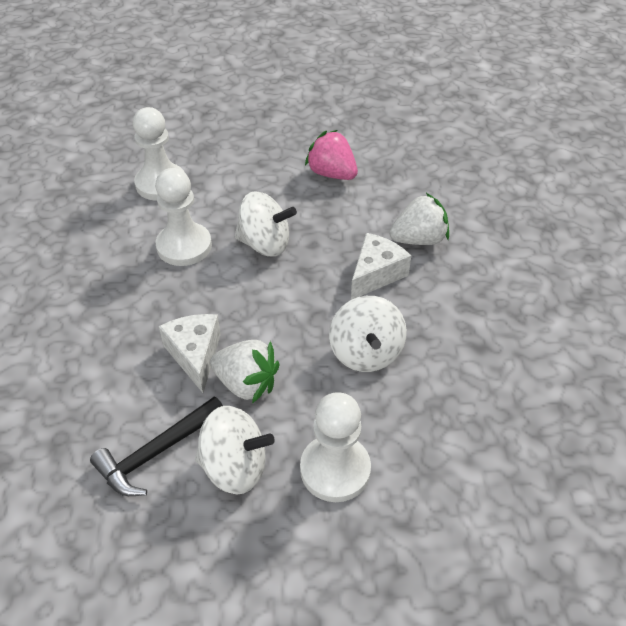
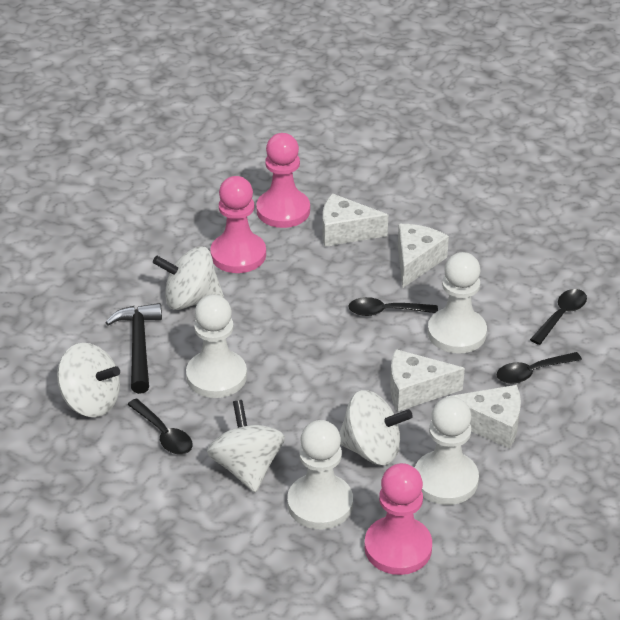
black spoon: none = 0 -> [127,398,193,455] [348,297,438,316] [497,352,582,384] [530,289,587,345] = 4
pink pawn: none = 0 -> [210,176,266,273] [256,133,310,228] [364,463,432,575] = 3
pink strawberry: [305,130,358,180] = 1 -> none = 0
white cheese: [159,314,221,393] [351,233,411,300] = 2 -> [323,193,388,247] [390,349,465,411] [398,224,449,288] [445,385,521,449] = 4
white pawn: [133,107,185,201] [155,168,212,266] [300,392,371,502] = 3 -> [186,294,247,398] [287,420,353,529] [415,397,479,505] [428,252,487,354] = 4
white spinning top: [195,406,275,494] [235,191,297,257] [329,296,407,372] = 3 -> [57,343,120,417] [153,246,224,310] [207,400,285,492] [339,390,413,465] = 4
white strawberry: [210,340,280,403] [389,193,449,245] = 2 -> none = 0

